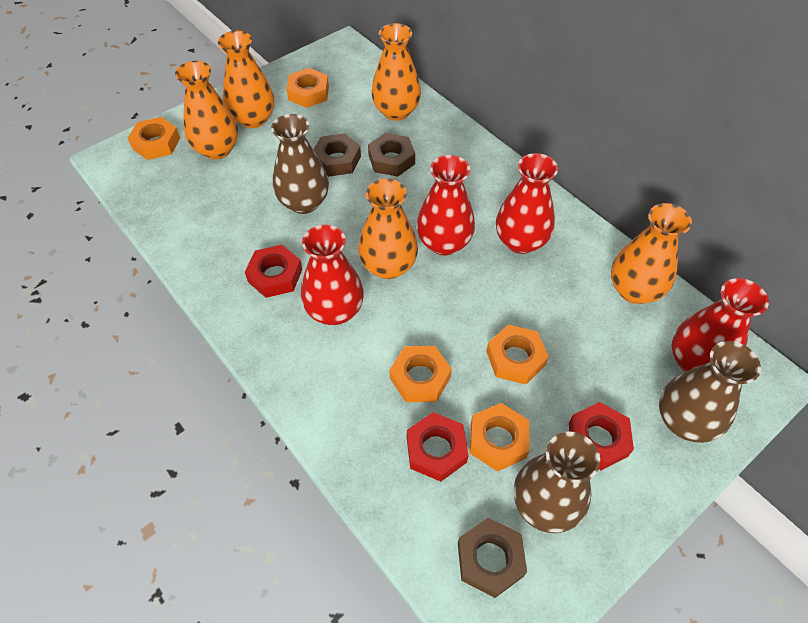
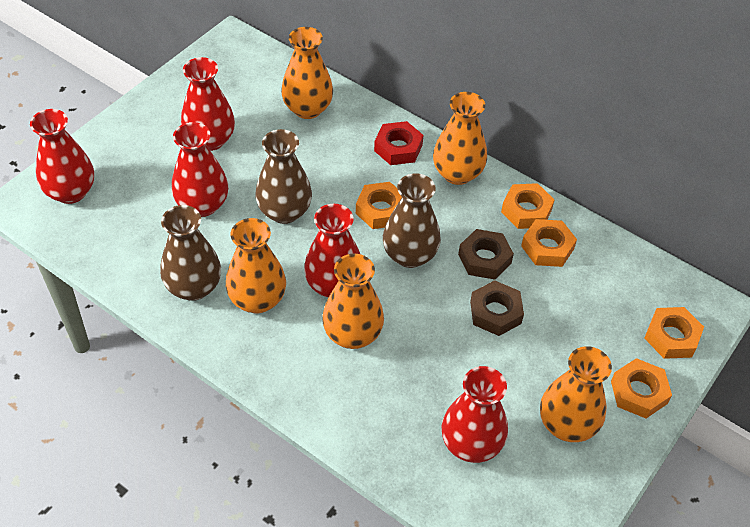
brown nut: [313,133,361,177] [368,133,415,177] [458,518,527,598] = 3 -> [458,229,514,279] [470,280,524,336] = 2
red nut: [245,245,302,298] [407,412,469,482] [569,402,634,470] = 3 -> [374,121,423,165] = 1
red vase: [301,225,364,325] [417,155,475,255] [496,153,558,254] [671,278,769,372] = 4 -> [30,109,94,204] [172,122,228,217] [181,57,235,151] [304,204,360,298] [441,366,508,463] = 5

